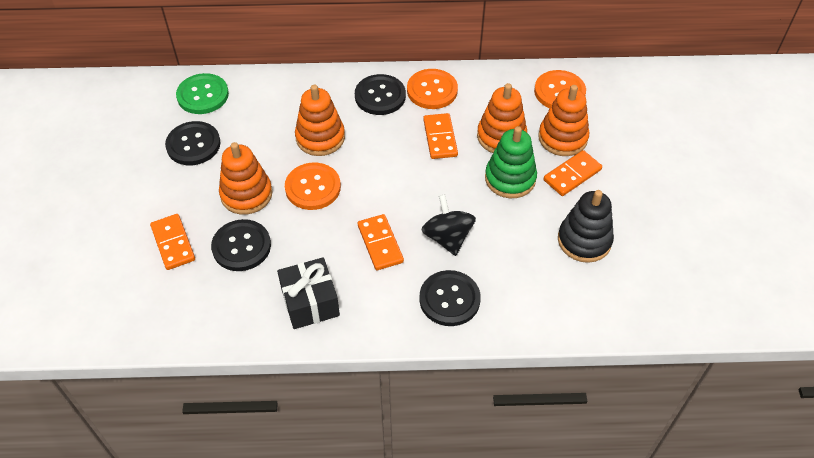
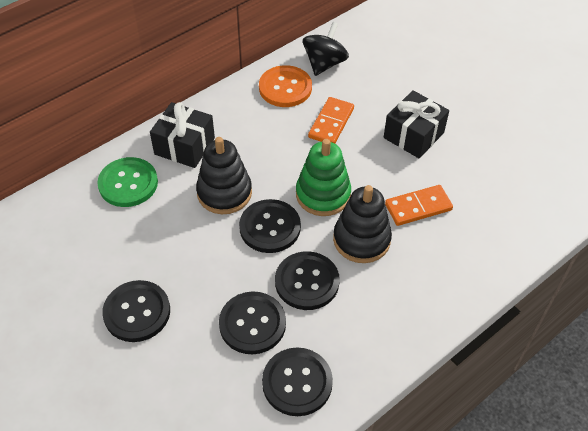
black button: [165,121,220,165] [211,219,271,271] [355,74,406,115] [419,270,481,326] = 4 -> [102,280,170,342] [219,291,286,354] [239,199,301,253] [262,347,333,416] [275,251,340,310] = 5
black gift: [277,257,340,329] = 1 -> [150,102,215,168] [384,90,449,158] = 2
black stacking toy: [558,190,614,263] = 1 -> [196,137,252,214] [333,185,392,263] = 2
orange button: [285,163,341,210] [407,69,458,109] [534,70,586,108] = 3 -> [259,65,312,107] = 1
orange domino: [150,214,195,270] [358,214,404,270] [423,113,458,159] [543,150,602,196] = 4 -> [308,97,354,143] [385,185,453,226] = 2
orange stacking toy: [219,142,272,215] [295,85,345,156] [477,83,527,153] [538,85,589,156] = 4 -> none = 0

